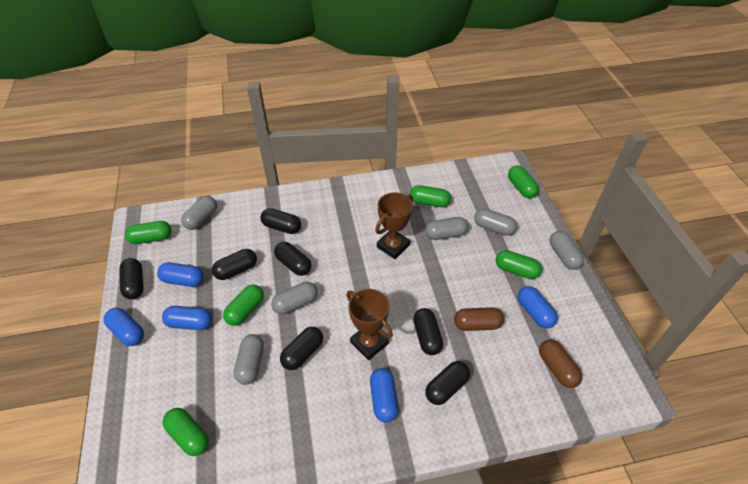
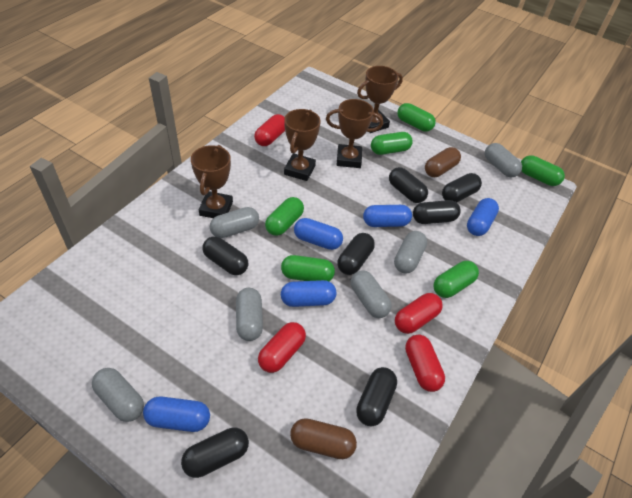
brown trophy: [346,289,393,360] [375,192,413,259] = 2 -> [191,145,233,218] [284,109,321,181] [326,99,383,168] [357,66,403,133] = 4
red capsule: none = 0 -> [254,114,285,146] [258,322,306,373] [395,293,443,334] [405,334,445,392] = 4

